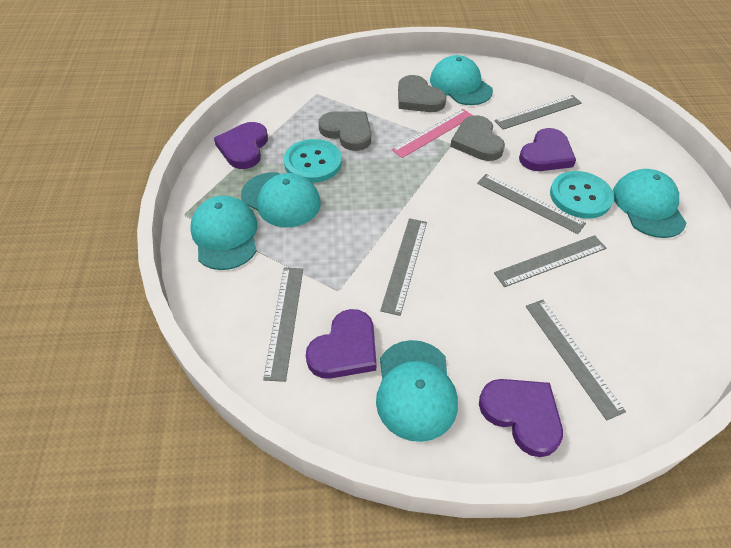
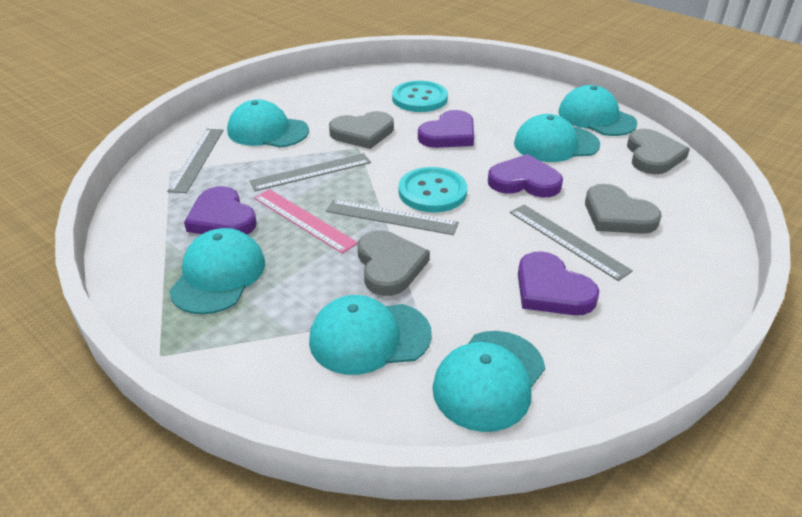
grey heart: [318,111,371,151] [398,75,447,112] [450,115,505,161] = 3 -> [329,111,394,149] [358,230,430,296] [585,184,662,234] [627,129,690,174] = 4
grey ruler: [263,268,303,382] [380,218,427,316] [477,174,586,234] [494,95,582,130] [494,235,606,287] [526,300,626,420] = 6 -> [167,129,224,193] [250,153,371,191] [326,199,459,235] [510,205,633,281] = 4
turquoise cap: [190,196,257,270] [241,172,321,227] [376,340,458,442] [430,55,493,105] [613,169,687,238] = 5 -> [169,228,265,315] [227,99,309,148] [309,295,432,375] [432,331,545,432] [514,114,600,162] [558,85,637,136] = 6

